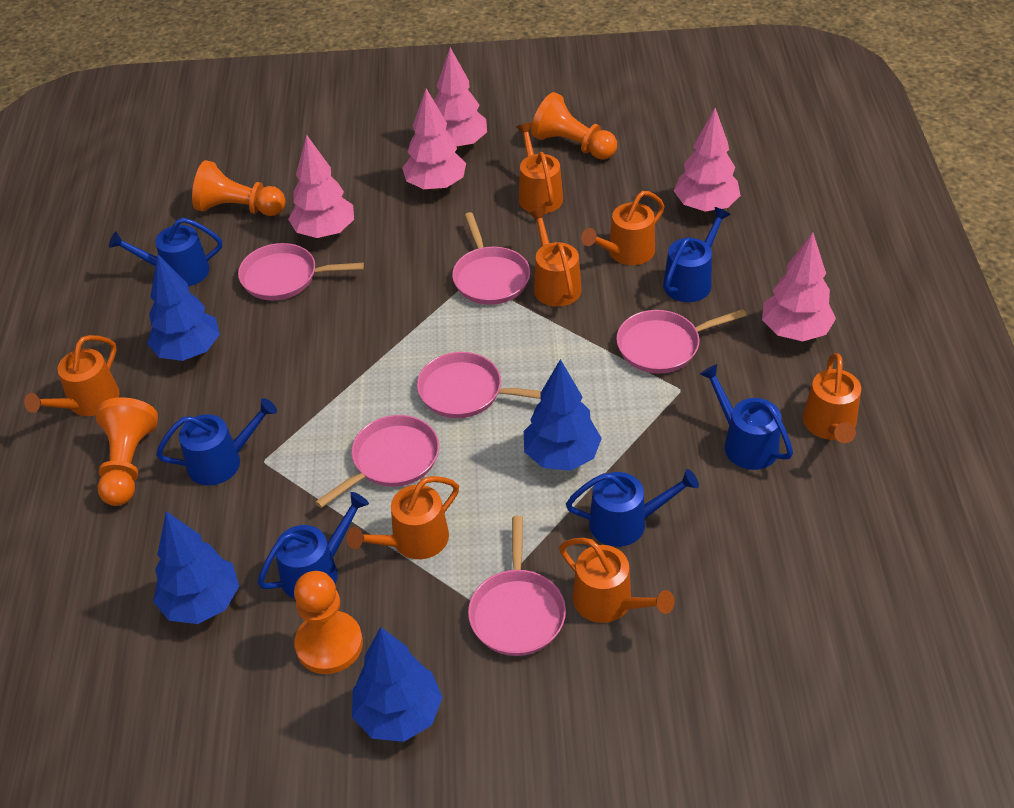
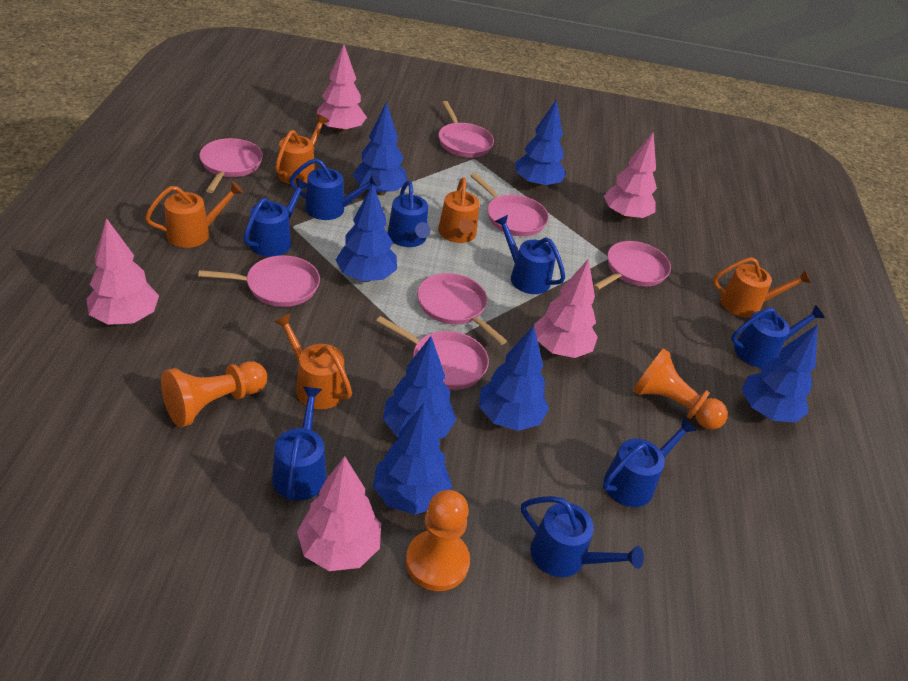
blue tree: [147,255,220,361] [153,511,239,624] [352,627,443,742] [524,359,602,471] = 4 -> [336,184,397,282] [353,102,407,196] [373,403,452,515] [383,336,456,439] [479,326,549,431] [516,99,566,188] [742,324,818,423] = 7
blue watering can: [109,217,222,286] [156,398,277,485] [258,492,369,599] [566,469,699,547] [663,207,731,302] [700,364,793,470] = 6 -> [244,178,309,257] [272,387,327,501] [289,158,381,220] [388,180,431,247] [494,215,565,294] [521,496,644,577] [603,417,697,507] [731,305,825,368] = 8
orange pawn: [96,397,158,506] [192,160,286,216] [294,571,363,674] [531,92,617,160] = 4 -> [161,361,267,428] [406,490,470,591] [633,348,728,429] = 3
orange watering can: [24,335,120,416] [347,476,459,559] [516,123,563,214] [529,208,582,307] [559,538,675,623] [581,191,664,265] [803,353,861,443] = 7 -> [145,181,243,248] [274,313,352,409] [275,114,329,185] [438,177,480,243] [713,257,811,318] = 5
pink pan: [238,243,364,300] [315,415,439,508] [417,352,541,418] [452,212,530,305] [468,516,566,656] [616,309,747,374] = 6 -> [198,255,320,307] [199,138,263,193] [376,316,489,390] [417,273,507,345] [438,101,494,158] [471,173,549,236] [593,241,671,290] = 7

